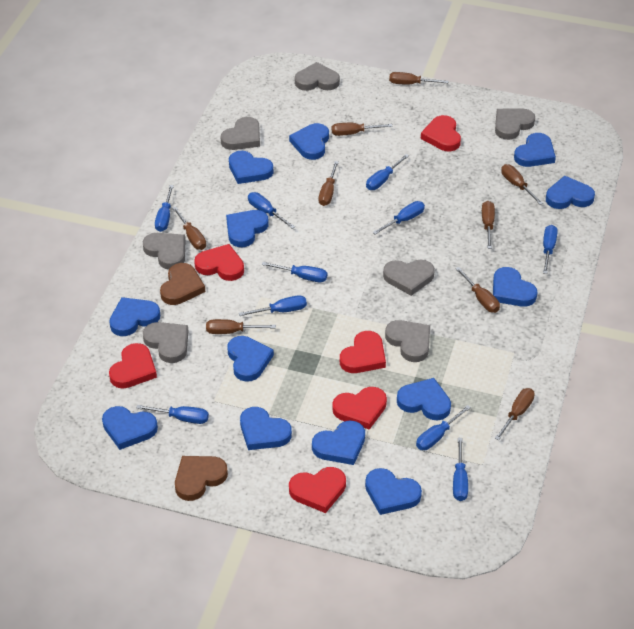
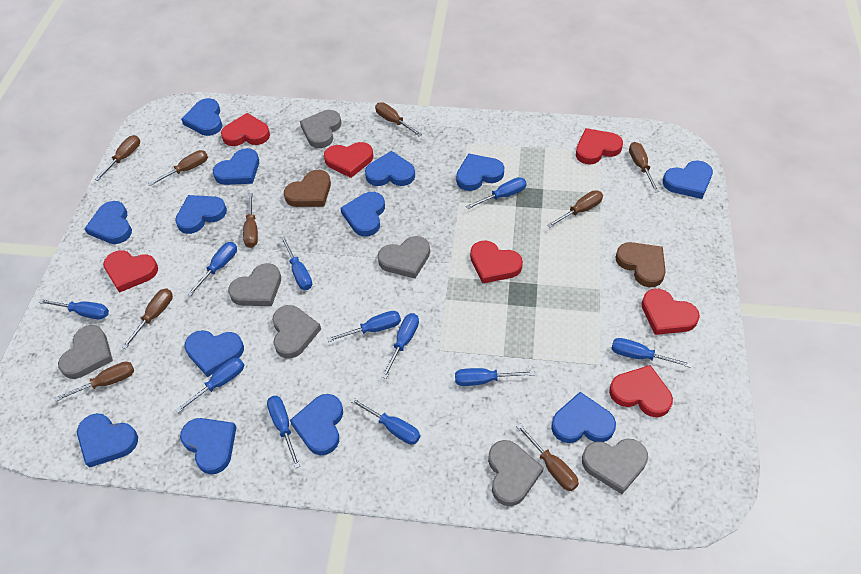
blue screwdriver: [136,405,209,424] [155,185,174,232] [239,295,307,316] [248,192,295,229] [262,262,327,282] [366,154,409,190] [372,201,425,235] [416,405,471,450] [453,438,468,501] [543,225,558,274] = 10 -> [39,299,109,320] [175,358,244,413] [187,242,237,296] [267,396,300,469] [281,236,312,290] [327,311,401,342] [350,397,420,444] [382,313,419,379] [455,368,535,386] [466,177,527,209] [611,338,692,368] = 11
red heart: [109,343,157,389] [194,244,244,281] [289,467,346,513] [332,387,387,430] [340,331,386,373] [421,115,461,151] = 6 -> [103,250,158,293] [221,113,270,146] [324,142,373,178] [470,240,523,283] [576,128,623,164] [609,365,673,417] [641,289,700,335] = 7

